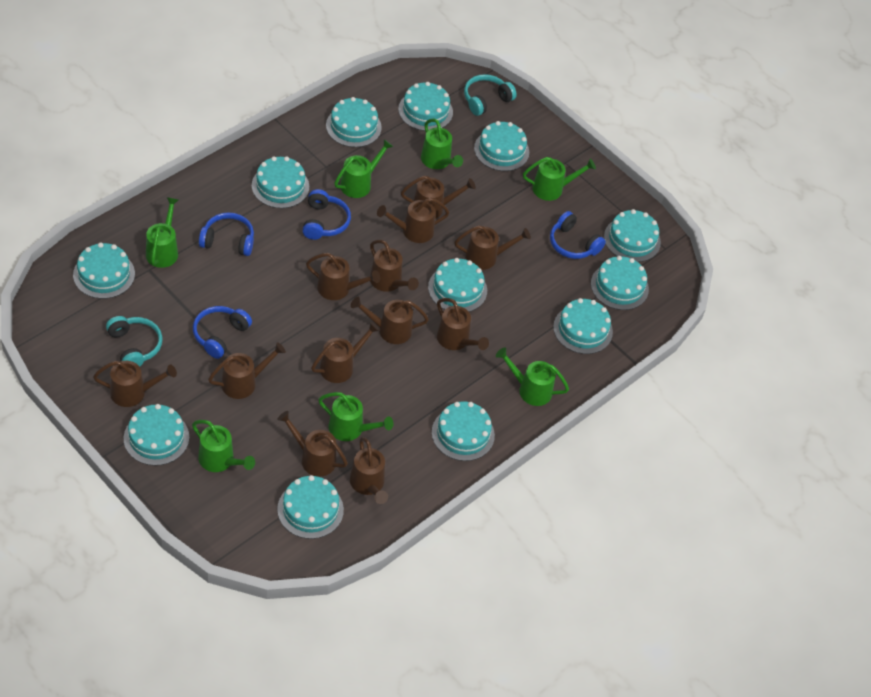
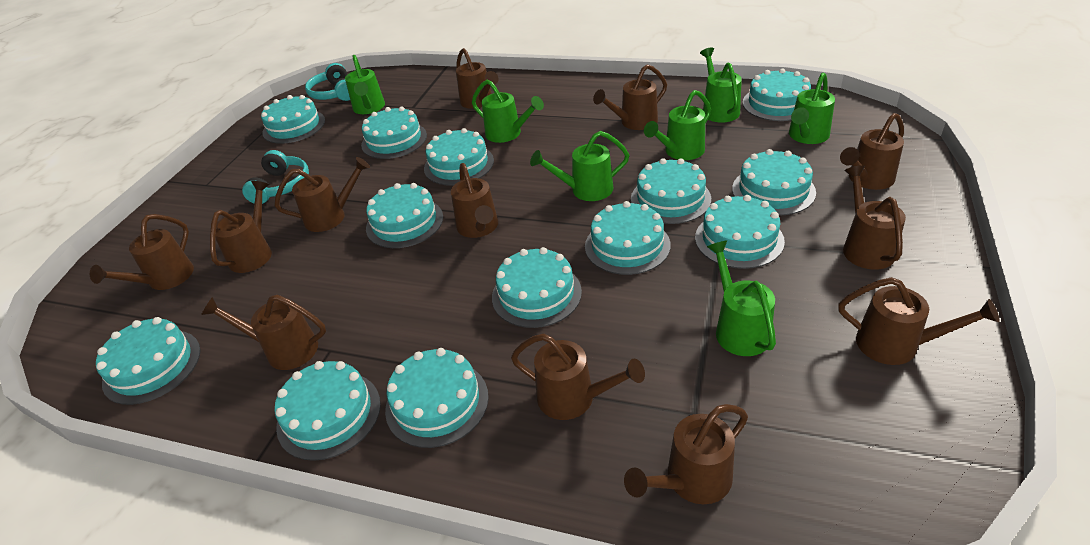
blue headphones: [193,306,252,359] [199,212,254,256] [302,189,351,240] [550,211,606,259] = 4 -> none = 0
turquoise cake: [73,243,135,299] [124,404,189,466] [252,156,309,208] [277,475,344,539] [326,97,382,147] [398,82,453,131] [428,258,487,312] [432,401,495,461] [474,121,529,171] [553,298,613,354] [591,256,649,310] [604,209,661,262] = 12 -> [96,317,200,405] [261,95,325,144] [274,361,381,461] [361,106,427,159] [366,183,443,248] [385,348,489,448] [424,128,494,186] [492,247,582,328] [585,201,671,275] [631,158,711,224] [695,195,785,269] [732,149,816,216] [743,68,811,121] = 13

